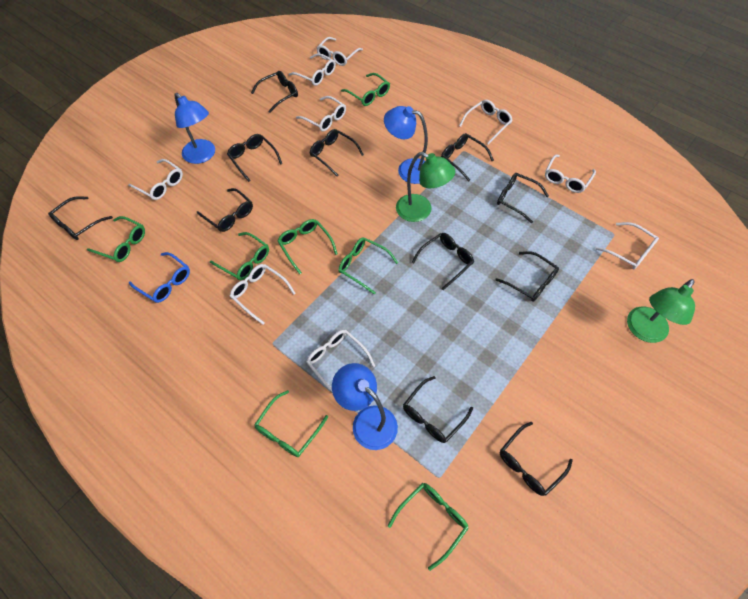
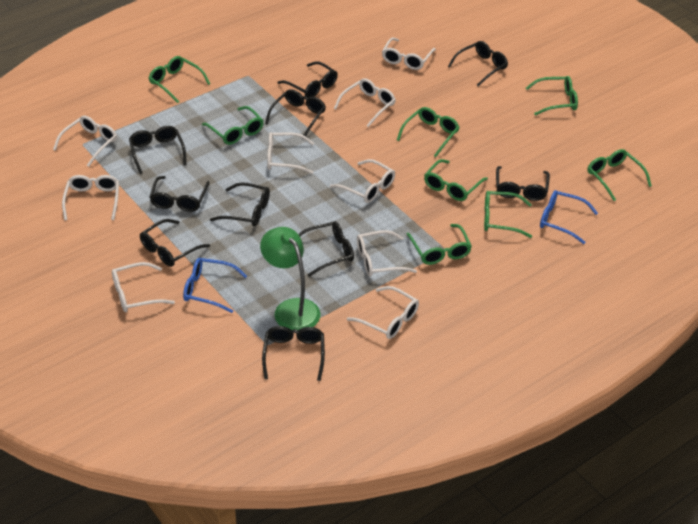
black glasses: [48,196,113,240] [197,188,253,232] [227,134,282,182] [251,71,298,113] [309,129,364,176] [403,376,473,443] [412,233,474,290] [441,133,494,181] [495,251,559,302] [497,173,549,223] [500,422,573,496] = 11 -> [129,126,187,174] [140,219,210,267] [149,176,210,212] [210,182,270,226] [262,326,325,381] [265,89,326,137] [277,61,338,98] [298,221,354,277] [448,41,508,87] [496,166,550,201] = 10
blue glasses: [129,252,190,303] = 1 -> [183,258,247,313] [540,190,598,244] = 2
blue lamp: [174,93,215,164] [332,363,398,450] [384,106,428,184] = 3 -> none = 0
green glasses: [87,216,145,262] [210,232,269,280] [254,390,328,457] [278,219,338,274] [338,237,398,295] [341,73,390,106] [388,483,469,571] = 7 -> [149,56,210,103] [202,106,264,145] [397,107,460,157] [406,224,472,265] [424,159,488,201] [484,191,532,238] [526,76,578,116] [587,149,652,201] = 8
green lamp: [396,152,455,222] [627,279,695,343] = 2 -> [260,227,320,330] = 1

